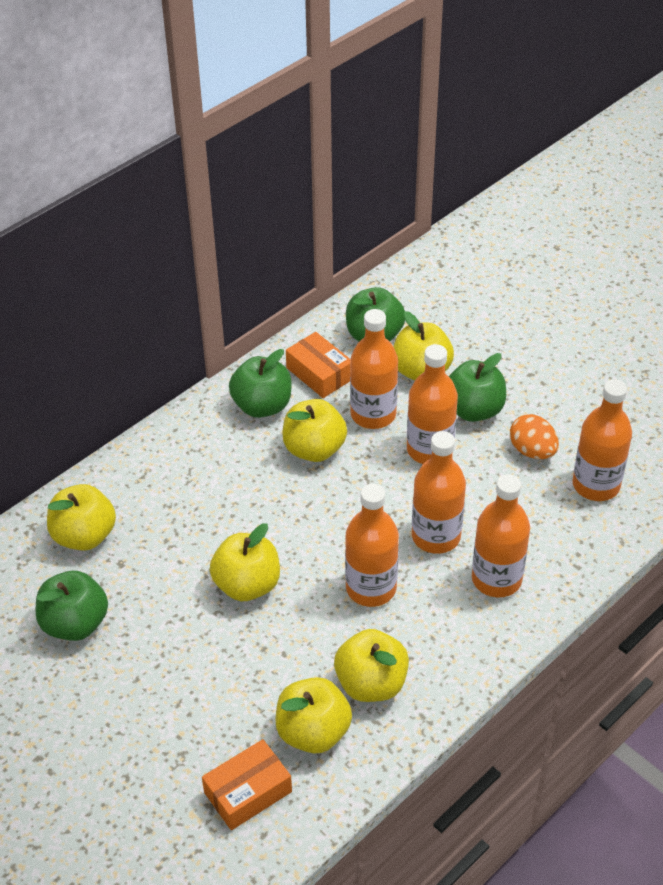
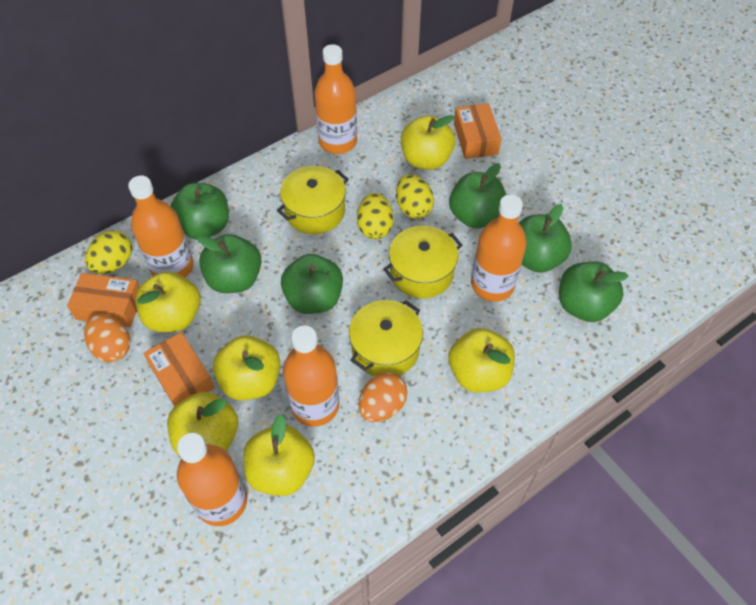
green apple: [36,571,108,641] [229,349,292,418] [346,287,405,342] [449,353,506,422] = 4 -> [170,183,229,240] [197,234,262,293] [281,254,343,314] [449,163,506,229] [519,204,572,273] [559,261,629,322] = 6
orange bottle: [345,484,399,607] [350,309,398,429] [407,344,458,464] [412,431,466,554] [472,474,530,598] [572,379,632,501] = 6 -> [128,176,194,278] [177,433,247,526] [283,326,339,427] [314,44,357,154] [471,194,527,302] = 5
orange box: [202,739,292,830] [286,332,351,398] = 2 -> [67,273,139,327] [143,332,215,407] [454,103,501,159] = 3
orange egg: [510,414,559,459] = 1 -> [84,313,130,362] [359,372,408,422] = 2
yellow egg: none = 0 -> [85,230,132,274] [357,193,394,239] [396,174,434,219] = 3
yellow pot: none = 0 -> [277,166,349,234] [349,300,423,376] [383,226,462,298] = 3

